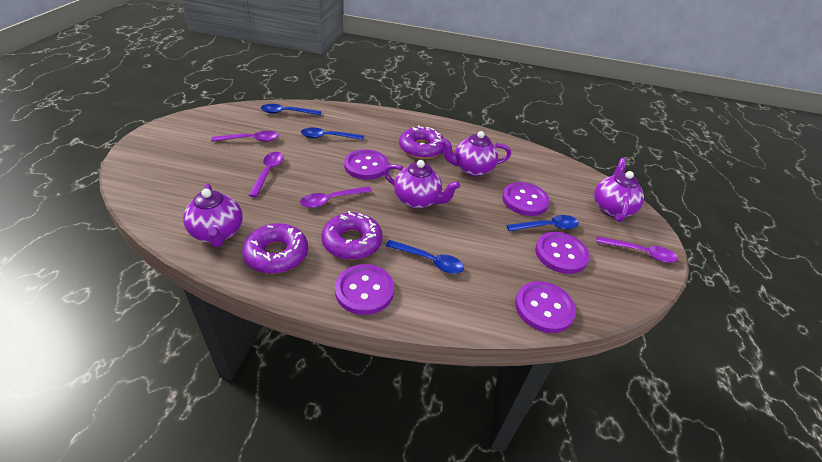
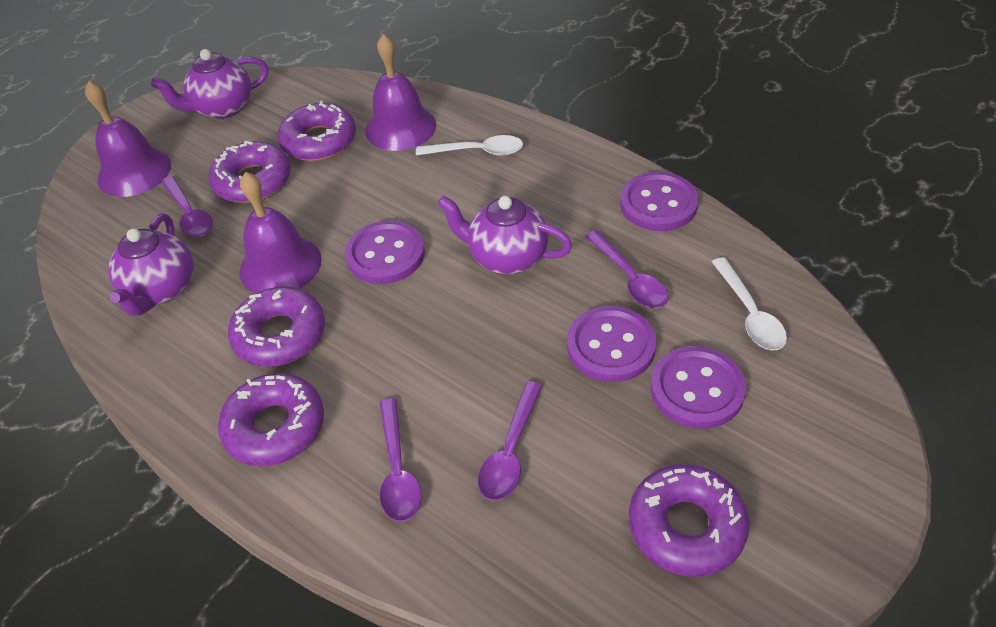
blue spoon: [261,104,321,115] [301,128,364,140] [386,240,464,274] [506,215,579,231] = 4 -> none = 0
purple bell: none = 0 -> [85,81,171,197] [239,172,322,293] [365,34,436,151] = 3
purple button: [335,264,394,315] [344,149,389,180] [502,182,550,216] [515,281,576,333] [535,232,590,274] = 5 -> [345,221,425,284] [567,306,657,382] [620,172,699,231] [650,346,746,429] = 4
purple donut: [242,223,308,274] [321,211,382,260] [399,125,444,159] = 3 -> [208,141,291,203] [218,373,324,466] [228,287,325,367] [277,101,356,161] [629,464,750,577] = 5
purple teapot: [183,183,243,247] [384,160,460,209] [441,131,511,177] [594,158,644,222] = 4 -> [108,214,194,316] [151,49,268,119] [437,195,572,274] = 3
white spoon: none = 0 -> [416,135,523,156] [712,257,787,350] = 2

